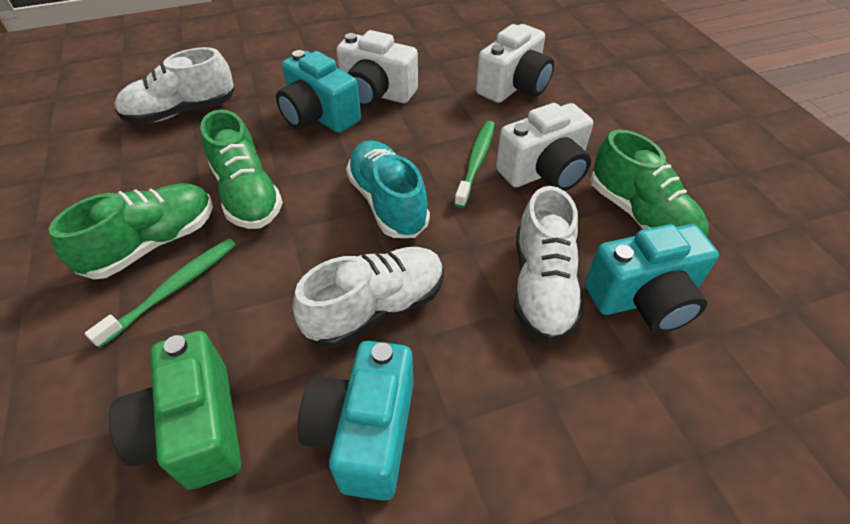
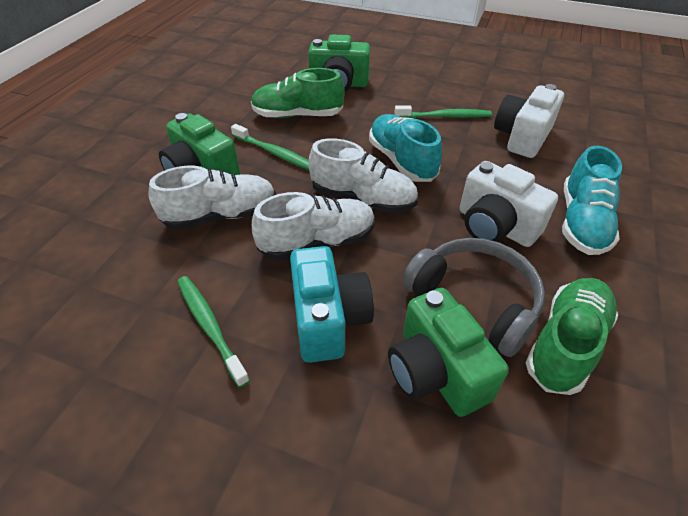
green camera: [109,331,241,490] = 1 -> [159,113,240,175] [308,34,370,91] [388,288,509,417] = 3
green shoe: [49,183,213,280] [200,110,283,229] [591,130,709,237] = 3 -> [251,68,345,118] [526,278,618,395] = 2
green toothbrush: [85,238,236,348] [454,121,495,208] = 2 -> [177,276,250,388] [231,124,309,170] [394,105,492,118] = 3
grey headphones: none = 0 -> [402,238,545,357] = 1
turquoise camera: [276,50,361,133] [298,341,414,501] [585,224,719,333] = 3 -> [290,246,374,363] = 1
turquoise shoe: [346,140,430,238] = 1 -> [369,114,442,182] [562,146,622,255] = 2
white camera: [336,30,418,108] [476,24,554,103] [496,103,593,191] = 3 -> [460,161,558,247] [494,84,564,158] = 2

